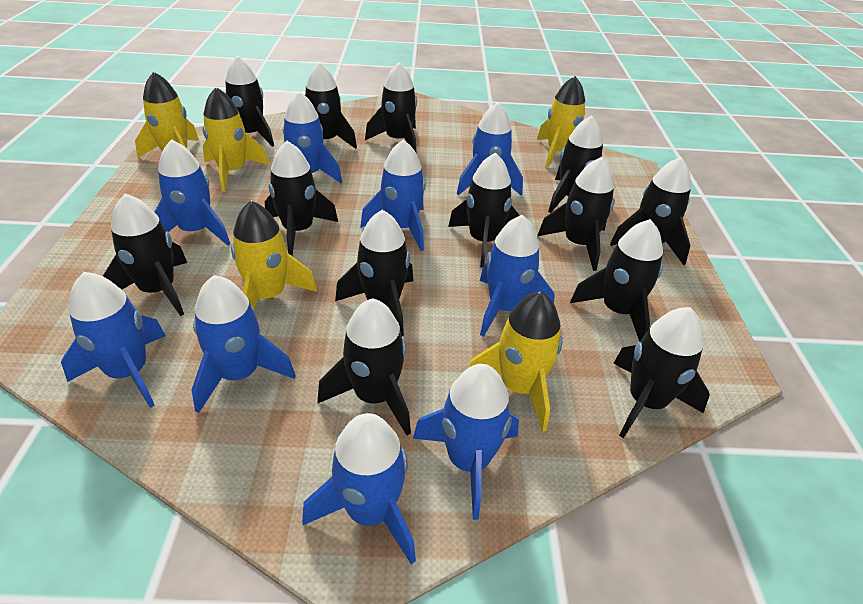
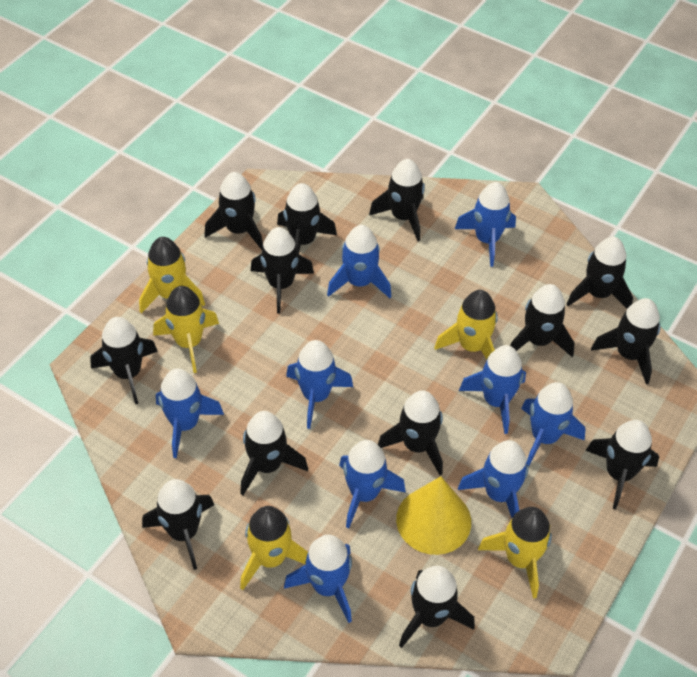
yellow cone: none = 0 -> [396,476,471,555] = 1

